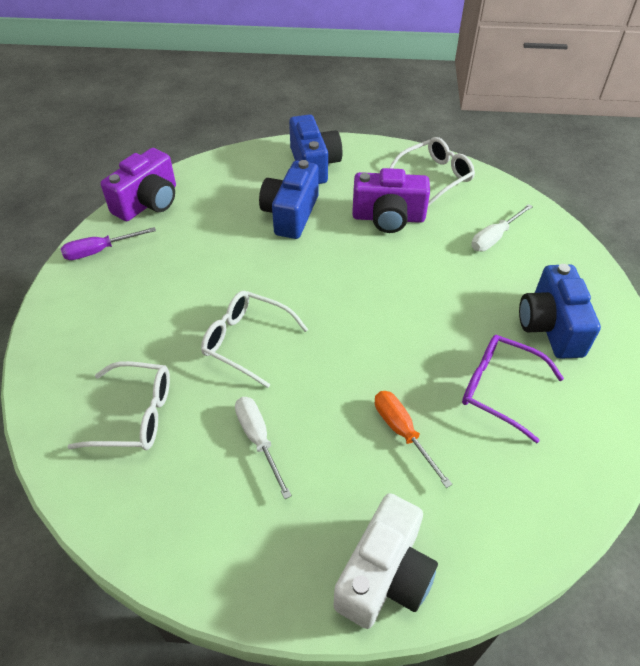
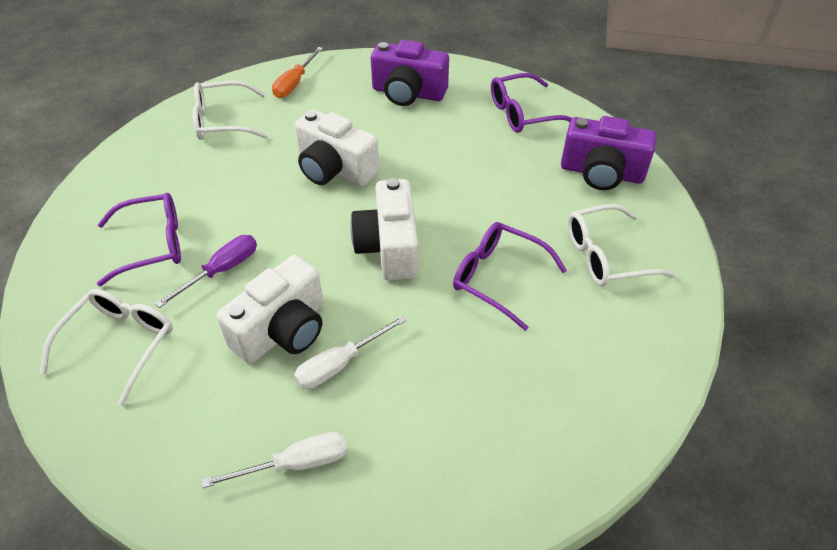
blue camera: [259,160,319,239] [289,114,342,184] [519,264,601,359] = 3 -> none = 0
purple glasses: [462,335,564,443] = 1 -> [97,193,181,286] [453,222,567,331] [491,73,572,133] = 3
white camera: [334,493,438,629] = 1 -> [217,255,324,364] [295,109,379,187] [350,178,418,280] = 3

